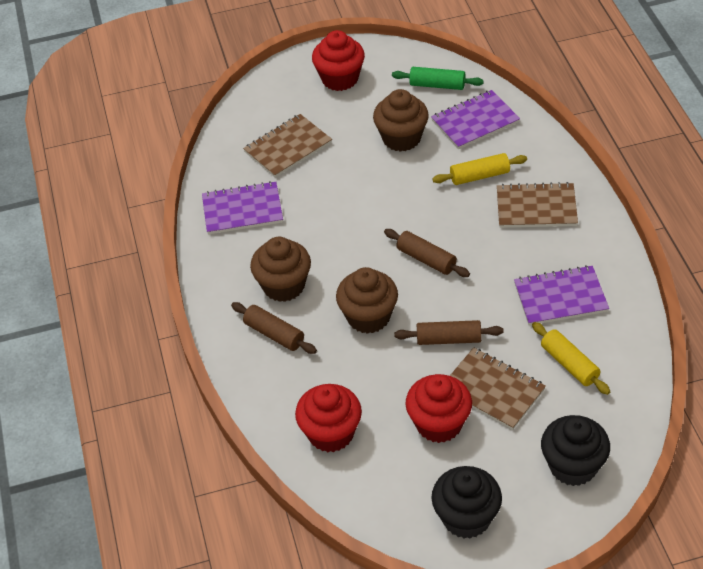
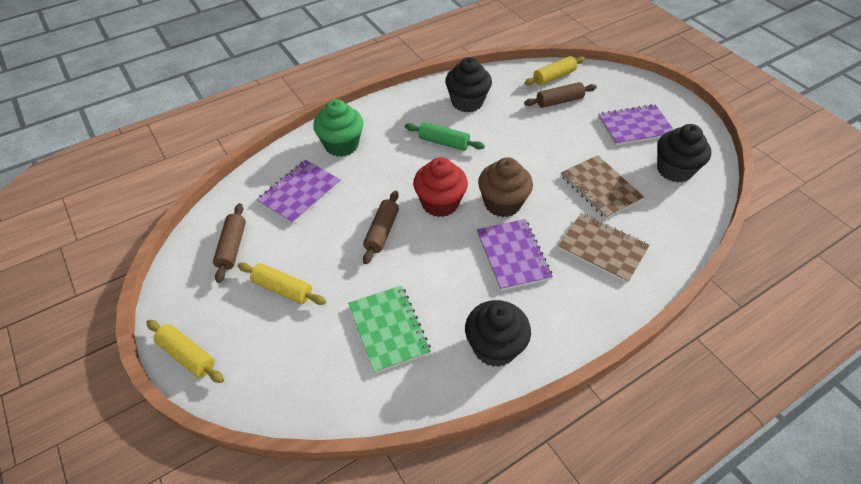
black cupcake: [431,466,502,539] [541,415,610,486] = 2 -> [445,57,492,113] [465,300,531,367] [657,124,711,183] = 3
brown cupcake: [250,237,311,302] [336,267,398,334] [373,89,429,152] = 3 -> [478,157,533,217] = 1
brown notebook: [243,114,332,178] [450,347,546,430] [497,182,578,228] = 3 -> [558,213,650,283] [561,155,644,219] = 2
green cupcake: none = 0 -> [313,99,363,157] = 1
green notebook: none = 0 -> [348,285,431,374] = 1
red cupcake: [295,384,362,452] [312,30,365,91] [406,374,472,443] = 3 -> [413,157,468,217] = 1
yellow rolling pin: [432,153,527,185] [532,322,611,395] = 2 -> [146,320,224,383] [238,263,326,305] [525,56,585,85] = 3

